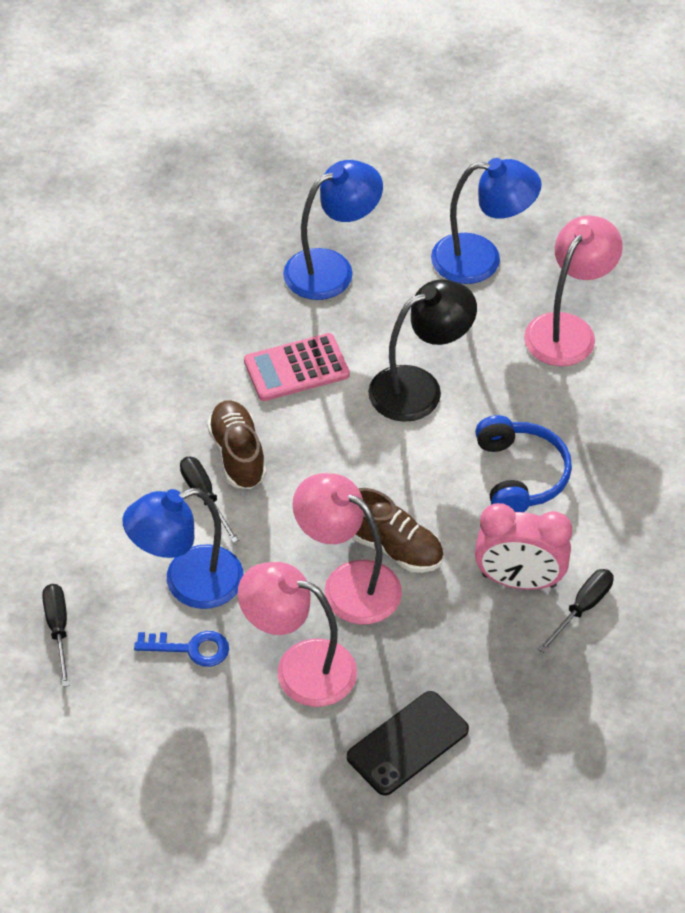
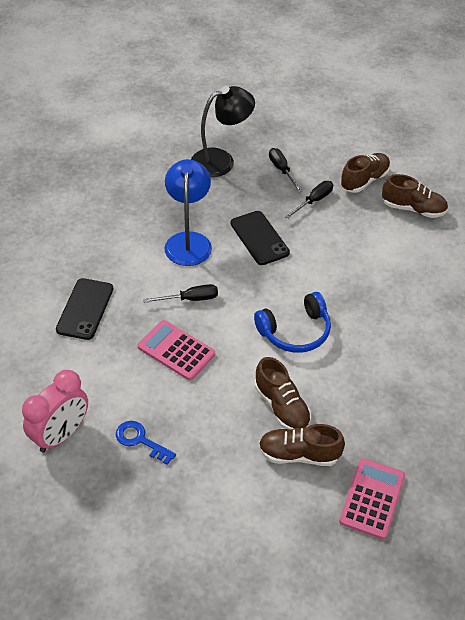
black phone: [347,691,469,796] = 1 -> [56,278,113,340] [231,211,290,265] = 2
blue lamp: [122,488,244,609] [283,160,383,300] [431,158,542,284] = 3 -> [165,159,212,266] = 1
brown shoe: [207,400,266,489] [352,488,444,573] = 2 -> [255,357,311,430] [259,424,345,466] [340,153,390,193] [382,174,448,218] = 4
pink calculator: [244,333,350,401] = 1 -> [138,320,215,380] [339,458,405,539] = 2
pink lamp: [238,562,357,707] [293,473,402,625] [524,215,623,366] = 3 -> none = 0

